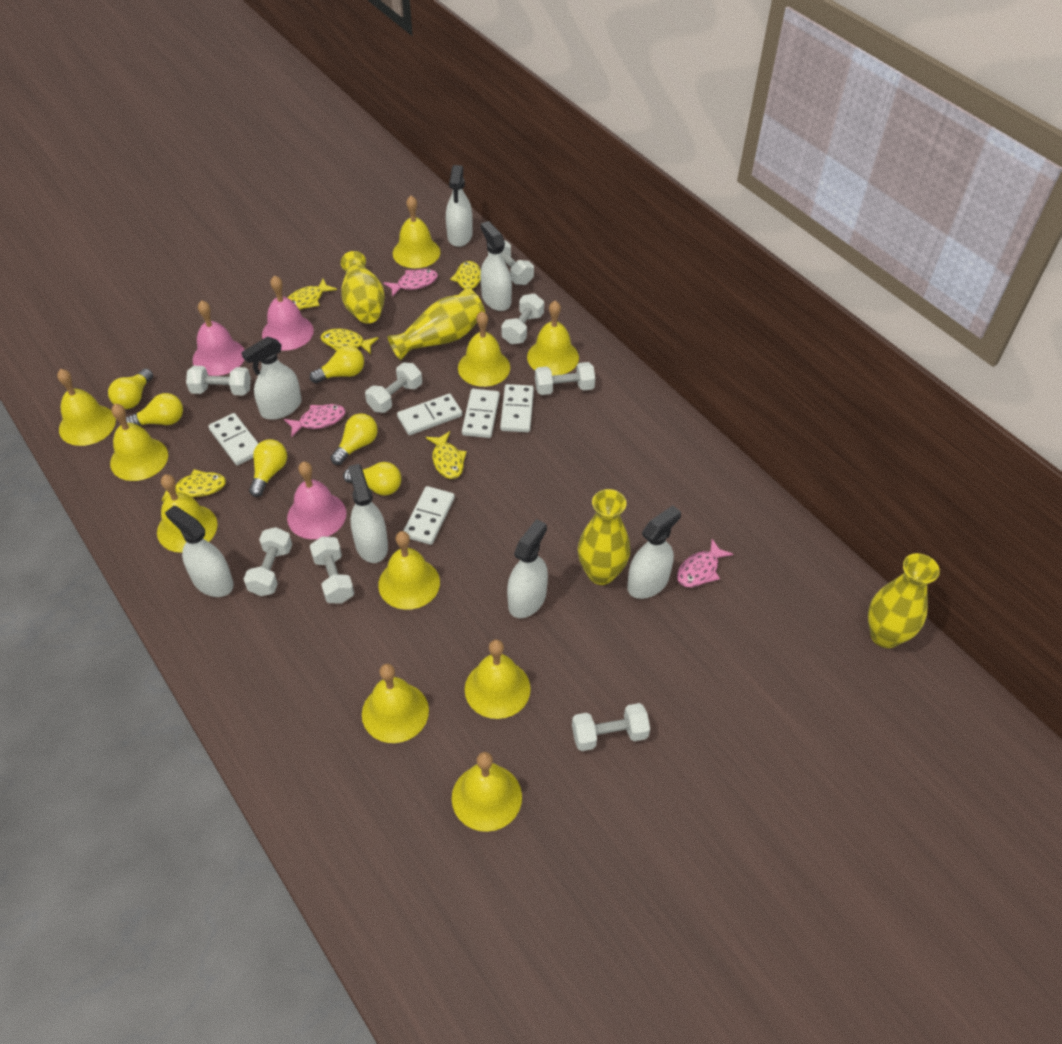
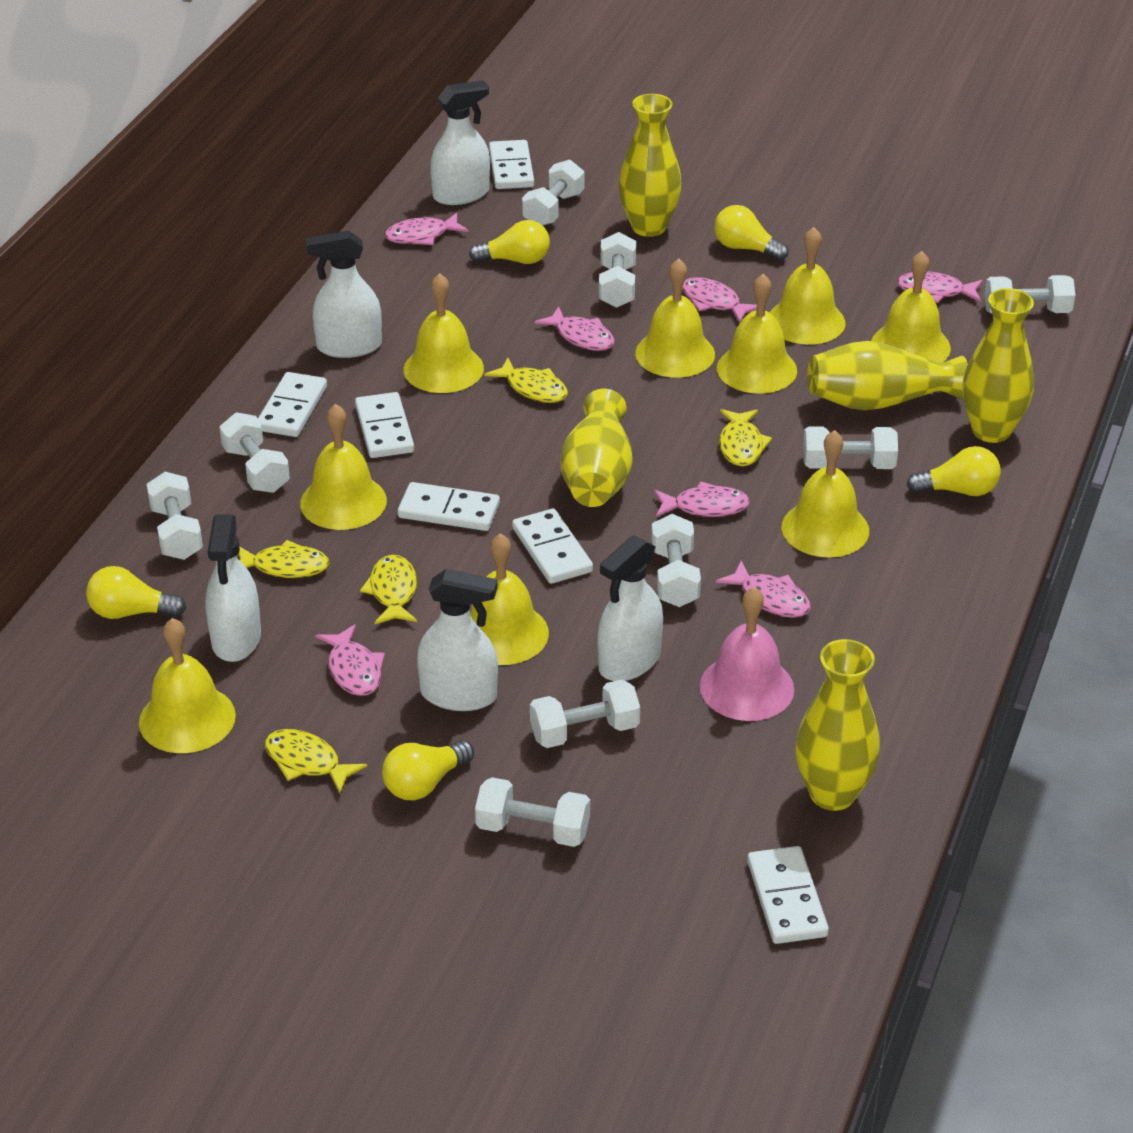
pink bell: [193,300,245,376] [262,275,314,351] [287,462,346,539] = 3 -> [700,587,795,721] = 1
pink fish: [284,404,345,437] [383,269,438,297] [677,539,734,587] = 3 -> [315,624,385,696] [385,213,468,245] [535,306,614,351] [654,482,750,517] [682,277,757,323] [716,561,811,618] [897,271,983,303] = 7
white domino: [208,413,259,466] [397,394,462,435] [403,486,455,545] [462,389,500,438] [500,384,534,432] = 5 -> [258,372,327,437] [355,392,414,458] [398,482,500,531] [489,140,534,189] [512,509,593,584] [747,846,829,944] = 6
white dumbbell: [186,366,251,396] [244,527,292,596] [310,536,354,604] [365,363,422,413] [488,240,534,285] [501,293,544,344] [535,362,595,395] [572,703,650,751] = 8 -> [146,472,203,560] [220,412,290,493] [475,777,590,847] [522,160,585,226] [530,680,640,748] [599,232,636,308] [651,514,701,607] [803,426,898,469] [984,275,1075,314] = 9
white spray bottle: [165,506,234,597] [241,337,302,420] [348,464,388,563] [446,165,473,247] [480,221,512,311] [507,519,548,618] [627,505,681,599] = 7 -> [205,514,261,662] [306,231,382,358] [417,569,498,711] [430,81,490,205] [598,535,663,681] = 5
yellow bell: [57,369,116,446] [110,404,168,481] [157,474,218,553] [362,664,429,743] [378,531,440,610] [393,196,440,268] [452,752,522,832] [458,311,510,387] [465,640,531,719] [527,301,579,376] = 10 -> [139,618,236,753] [300,404,387,530] [403,273,484,393] [470,533,549,665] [635,259,715,378] [717,274,797,394] [769,227,846,345] [782,430,869,558] [871,251,951,362] = 9
yellow light bulb: [108,369,153,409] [126,393,183,426] [249,439,287,497] [310,346,364,383] [331,413,378,465] [343,462,401,495] = 6 -> [86,566,186,619] [382,740,474,800] [469,220,550,264] [714,205,789,261] [907,446,1001,496] = 5
yellow vase: [341,251,385,324] [388,293,485,360] [578,489,630,585] [868,553,940,648] = 4 -> [560,389,633,507] [619,94,682,237] [795,639,880,811] [807,341,968,410] [963,288,1034,443] = 5

